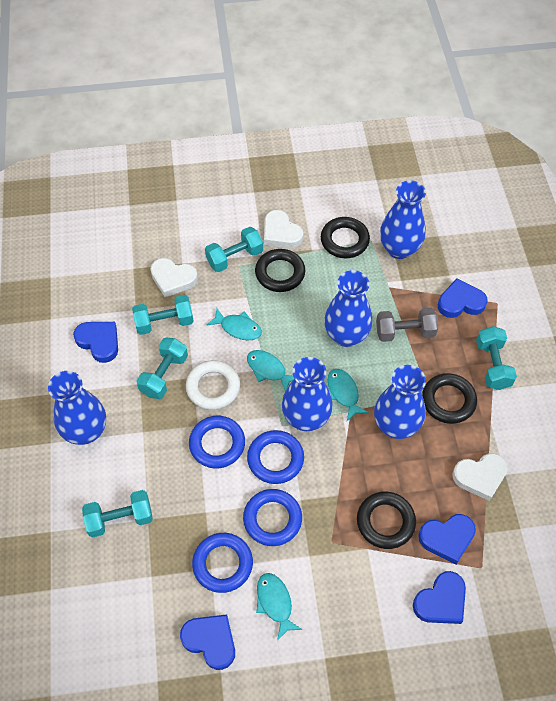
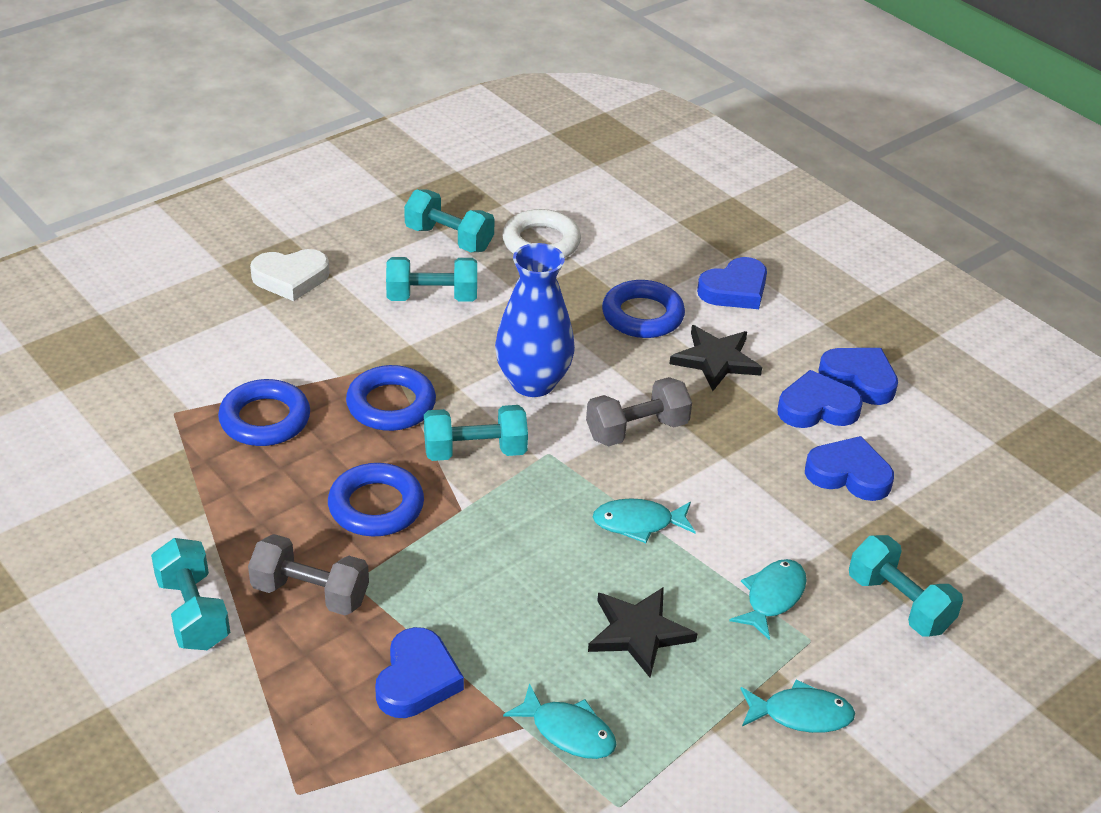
black ring: [255,249,305,292] [321,217,370,258] [357,491,416,549] [422,373,477,424] = 4 -> none = 0
black star: none = 0 -> [588,587,698,678] [669,325,762,391] = 2
blue vase: [48,371,106,445] [282,357,333,431] [324,270,373,347] [374,365,426,439] [380,180,426,259] = 5 -> [495,243,575,397] = 1
grey dumbbell: [376,308,438,342] = 1 -> [248,534,369,615] [586,377,692,446] = 2
white heart: [151,258,198,297] [264,210,303,248] [452,453,508,501] = 3 -> [250,249,330,301] = 1

